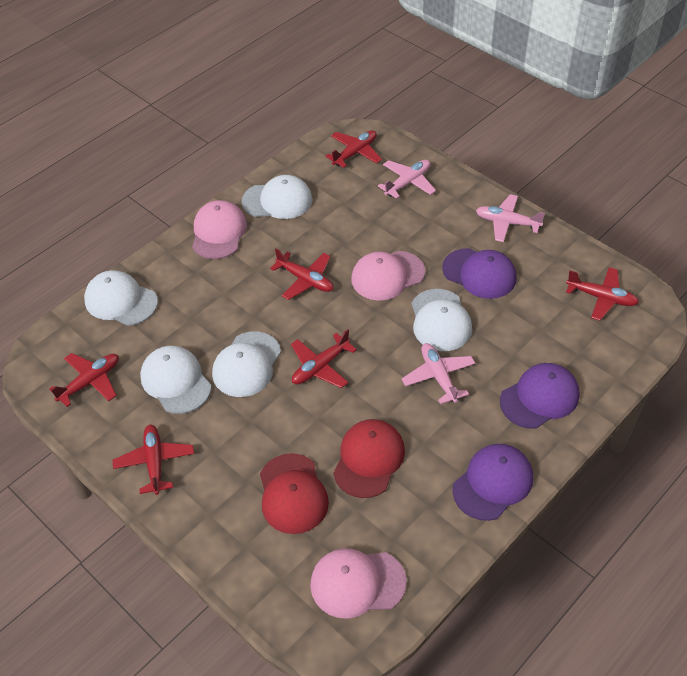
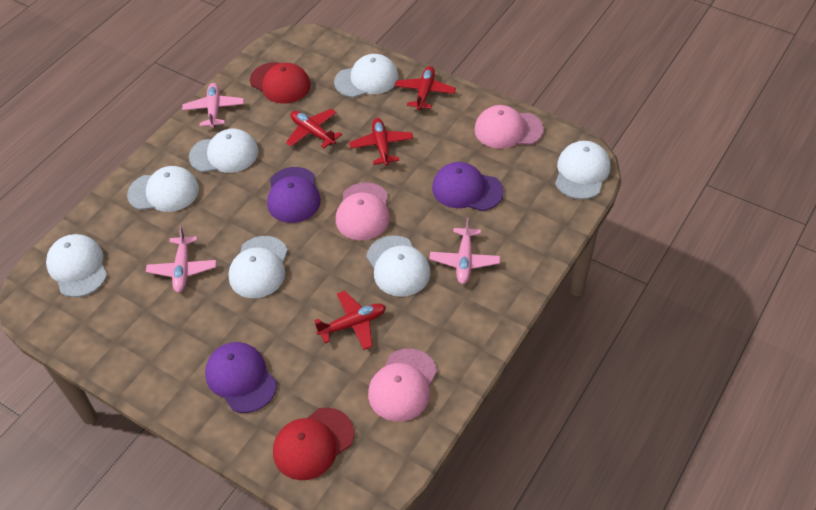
red plane: [49,353,119,407] [113,425,194,495] [270,248,333,300] [291,329,357,388] [325,130,382,168] [566,267,639,321] = 6 -> [286,109,342,148] [314,291,386,350] [349,118,413,166] [395,66,456,110] = 4
white cap: [84,270,158,326] [140,346,211,414] [212,331,281,397] [241,175,312,219] [411,289,472,351] = 5 -> [46,234,107,297] [127,166,199,212] [189,129,258,173] [229,236,288,298] [334,54,399,98] [366,235,431,297] [555,141,610,200] = 7

